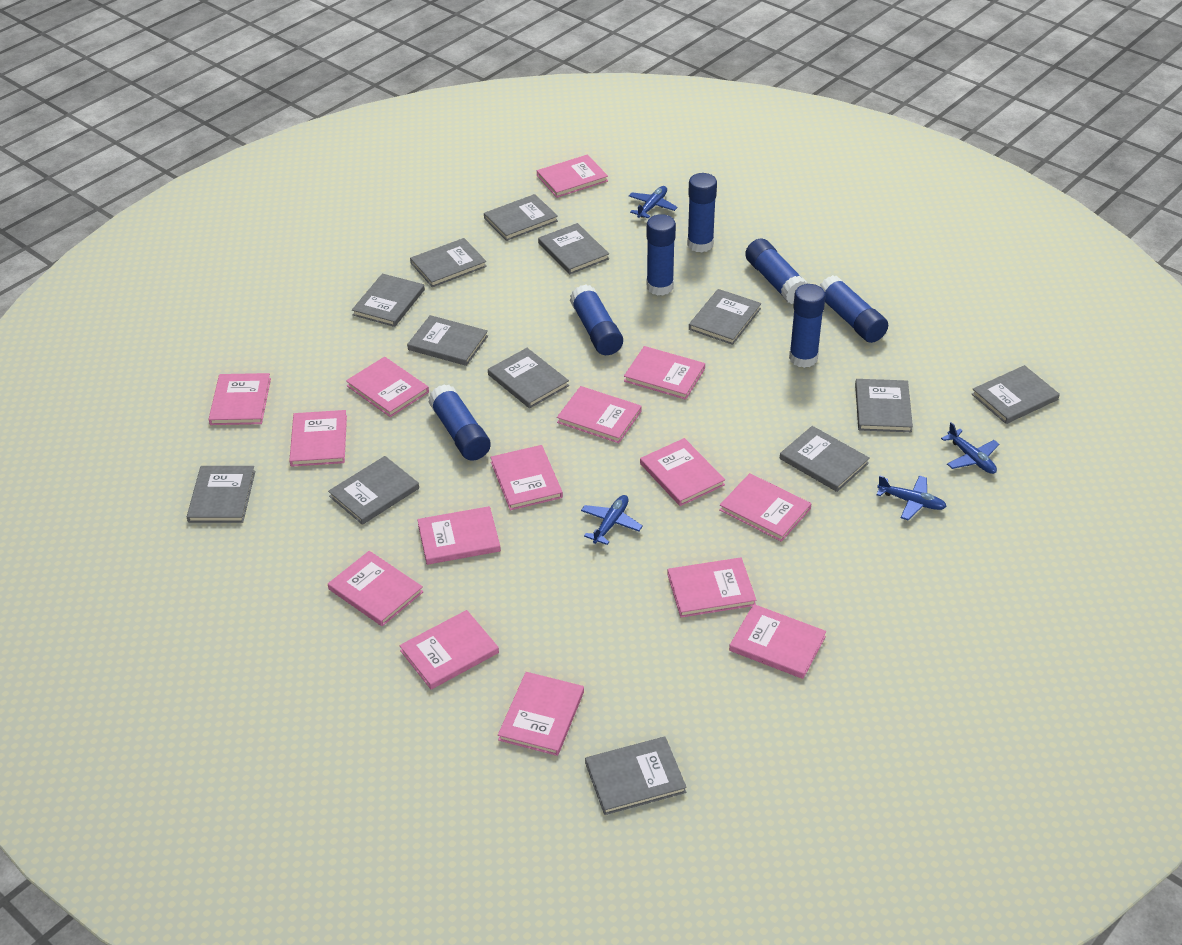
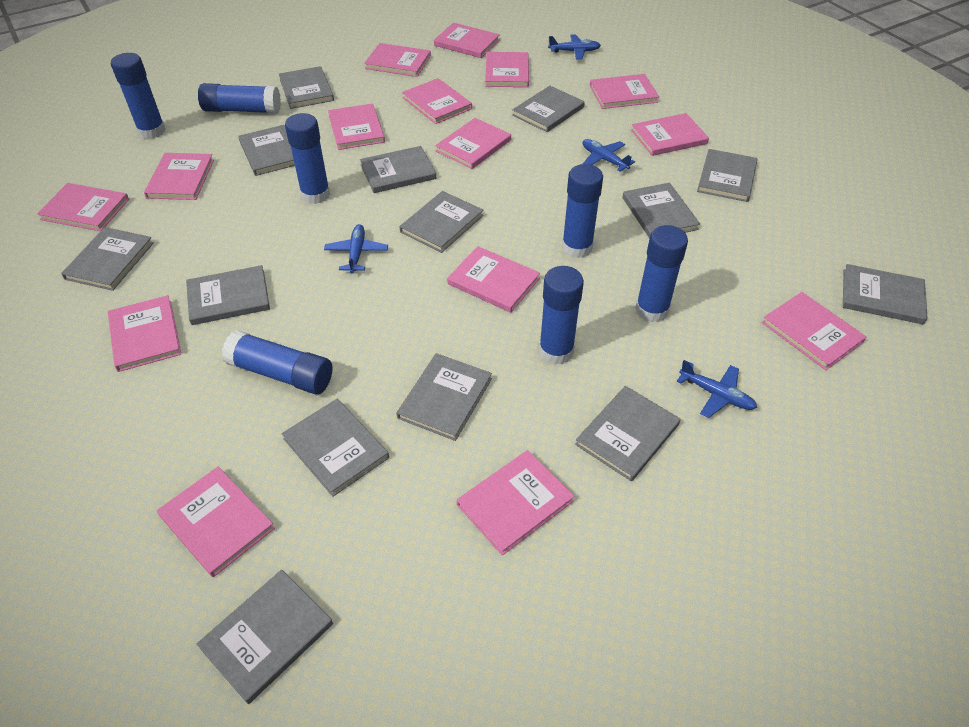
grey book: [187,466,255,523] [328,456,419,525] [352,273,425,327] [407,315,488,366] [410,238,487,287] [484,194,558,241] [488,348,569,408] [538,223,609,274] [585,737,687,815] [689,289,761,345] [780,426,870,492] [855,379,913,432] [972,365,1060,424] = 13 -> [61,227,154,291] [186,265,270,325] [197,570,333,704] [238,125,295,176] [279,66,334,109] [282,399,389,497] [360,146,436,193] [397,353,492,441] [400,191,483,253] [512,86,585,132] [575,386,681,481] [622,183,700,239] [697,149,758,202] [843,264,928,324] = 14

